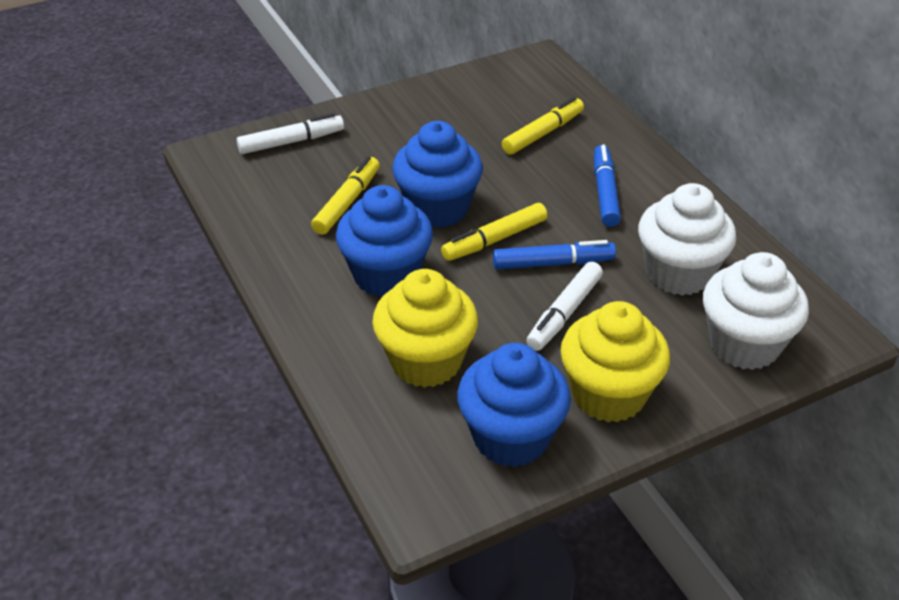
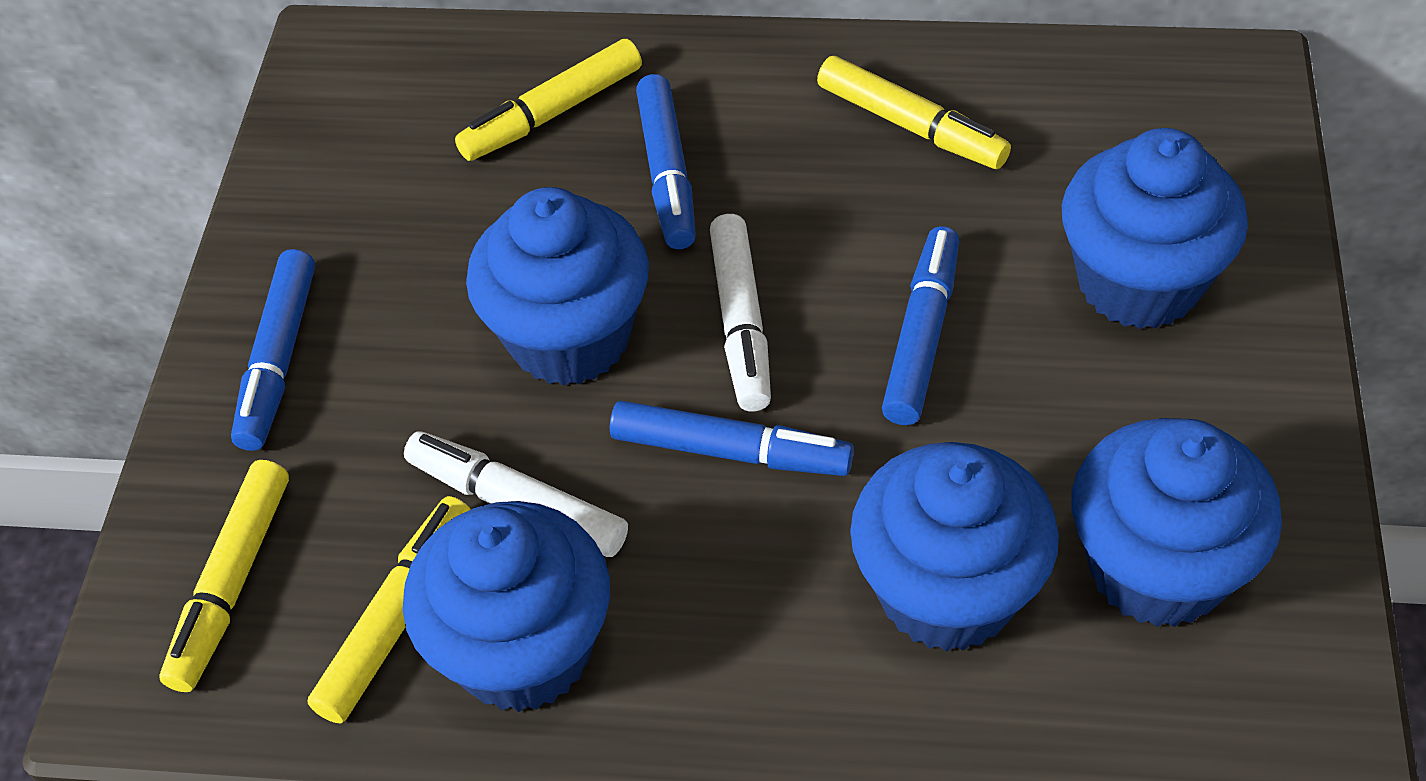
blue cupcake: [336,185,433,297] [392,121,483,228] [457,343,571,467] = 3 -> [403,501,610,712] [466,187,649,386] [850,442,1059,652] [1062,128,1248,329] [1072,418,1282,627] = 5
blue marker: [493,240,616,269] [594,145,621,227] = 2 -> [231,249,315,451] [610,401,854,476] [636,74,696,249] [882,226,959,425] = 4
white cupcake: [638,183,736,296] [703,252,809,370] = 2 -> none = 0
yellow cupcake: [372,269,478,388] [560,301,670,423] = 2 -> none = 0
yellow marker: [311,156,380,235] [441,203,547,261] [502,97,584,155] = 3 -> [160,460,289,692] [307,496,471,724] [455,39,642,161] [817,56,1011,169] = 4

